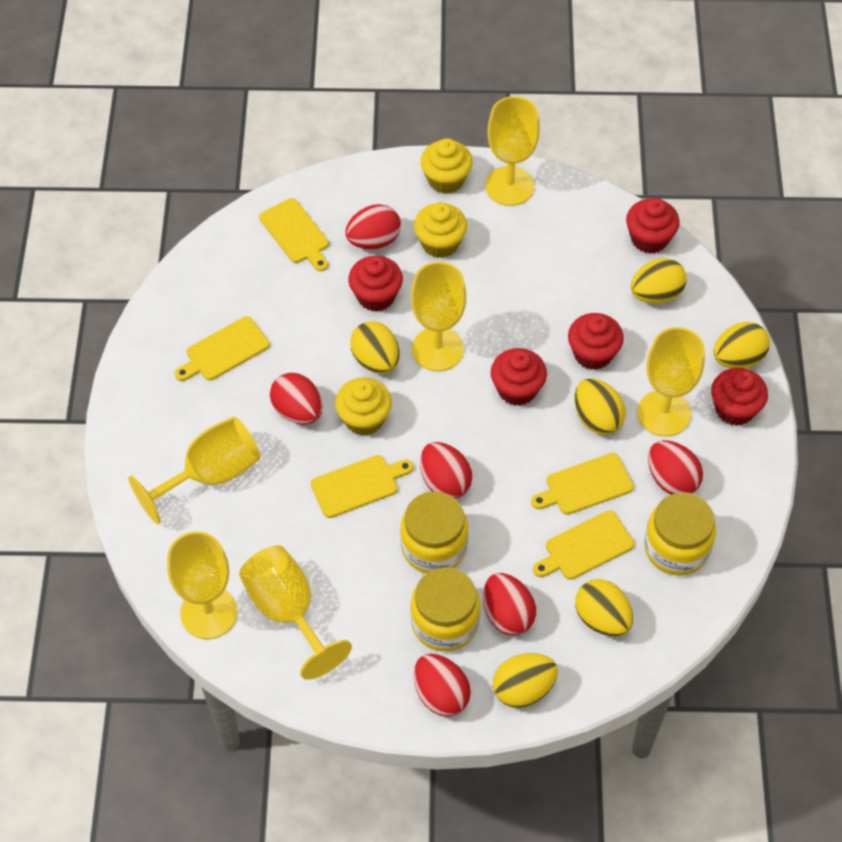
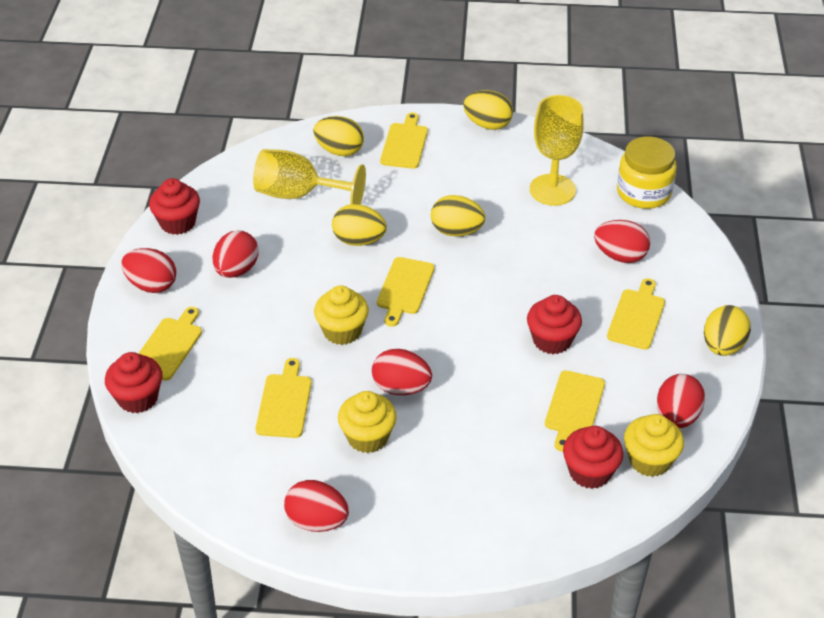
red cupcake: [348,256,403,312] [491,348,547,406] [568,313,624,370] [626,198,680,254] [711,368,768,426] = 5 -> [105,352,163,413] [149,178,200,235] [527,295,582,354] [563,426,623,489] = 4
yellow cutting board: [175,316,270,381] [259,198,329,271] [311,455,413,518] [531,453,634,515] [533,510,635,580] = 5 -> [138,307,202,381] [256,358,312,438] [377,257,435,327] [380,113,428,169] [545,370,605,452] [607,278,665,350] = 6
yellow egg: [350,321,400,374] [493,653,558,708] [575,378,626,435] [575,579,633,637] [631,258,687,304] [714,322,770,368] = 6 -> [313,116,364,156] [332,204,387,246] [431,195,485,236] [463,90,513,130] [704,305,751,356] = 5
yellow goblet: [128,417,260,524] [167,532,238,639] [239,545,352,680] [411,262,466,371] [485,96,540,206] [637,327,705,436] = 6 -> [253,149,366,205] [530,95,584,206] = 2
yellow jar: [400,491,468,574] [411,567,480,652] [644,492,716,576] = 3 -> [617,137,677,209] = 1

